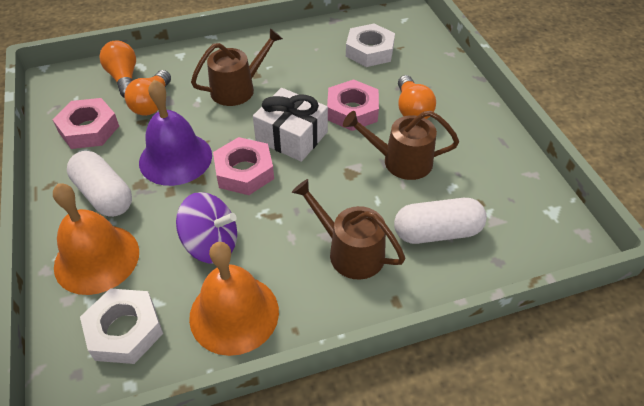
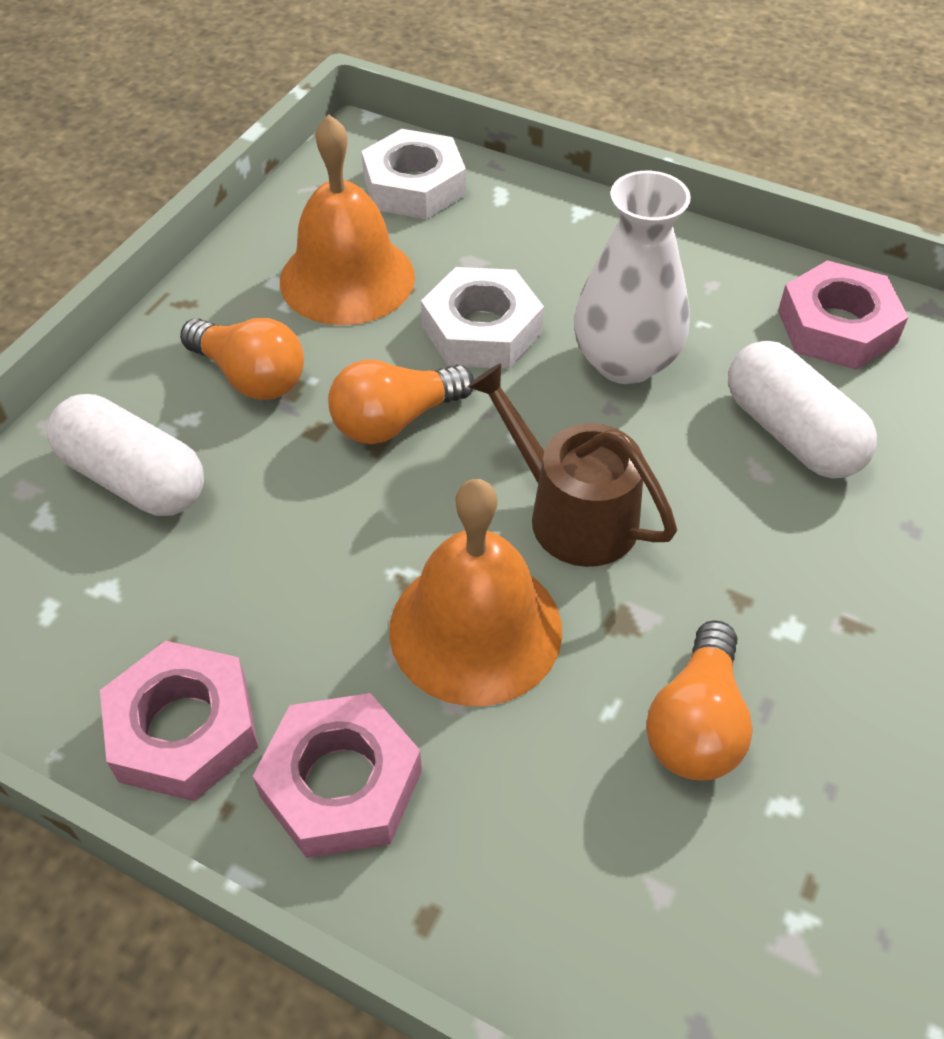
brown watering can: [191,28,283,106] [292,179,405,280] [343,111,459,180] = 3 -> [467,363,677,567] = 1
purple bell: [139,80,212,186] = 1 -> none = 0
purple spinning top: [176,192,237,264] = 1 -> none = 0
white gift: [253,88,328,162] = 1 -> none = 0
white vase: none = 0 -> [574,171,691,384] = 1

